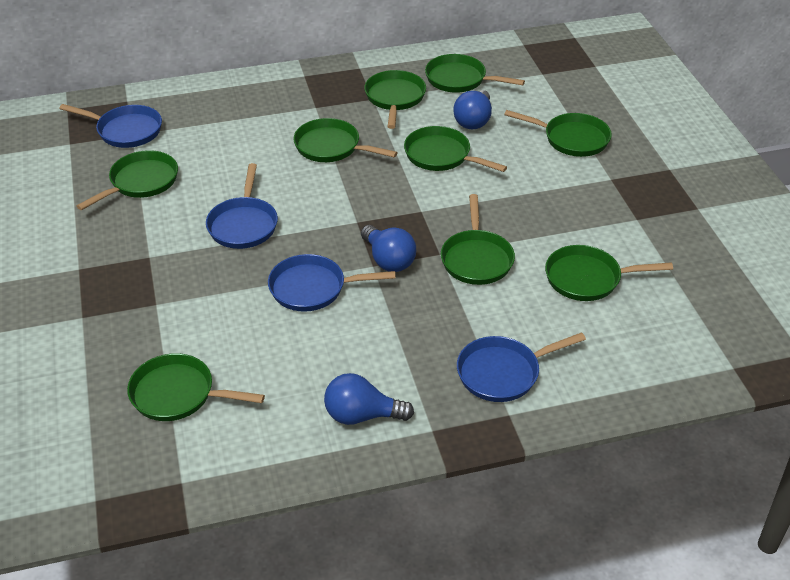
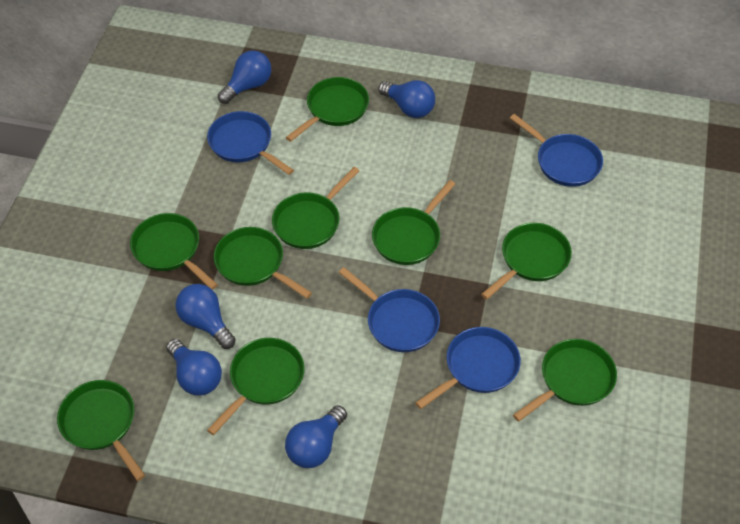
blue light bulb: [324,373,414,425] [361,225,416,272] [453,90,492,129] = 3 -> [166,339,222,396] [175,284,236,349] [218,50,271,104] [285,405,347,468] [378,80,435,118] = 5

